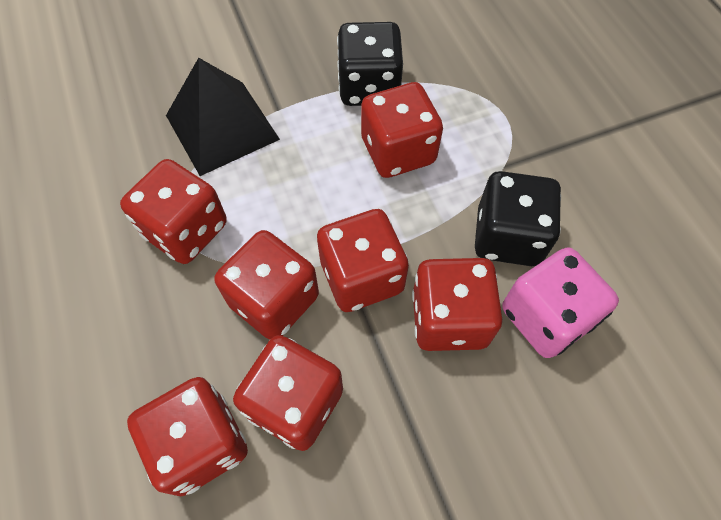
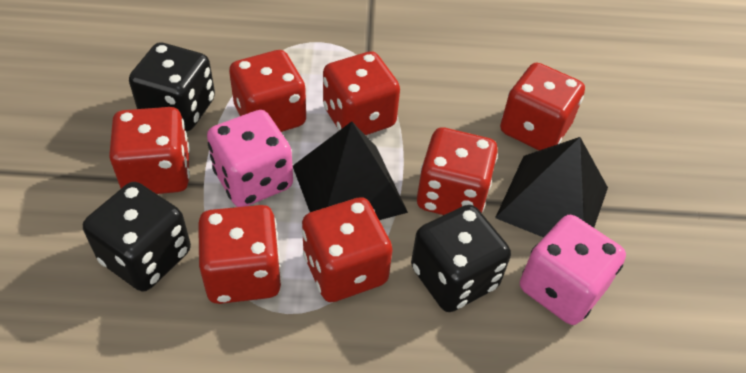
black dice: [337,22,403,106] [475,171,561,266] = 2 -> [83,182,191,292] [129,43,215,131] [411,205,511,312] = 3
black pyramid: [166,58,280,176] = 1 -> [293,121,408,220] [495,137,608,237] = 2
pink dice: [502,247,619,358] = 1 -> [207,110,293,207] [520,215,626,325] = 2

